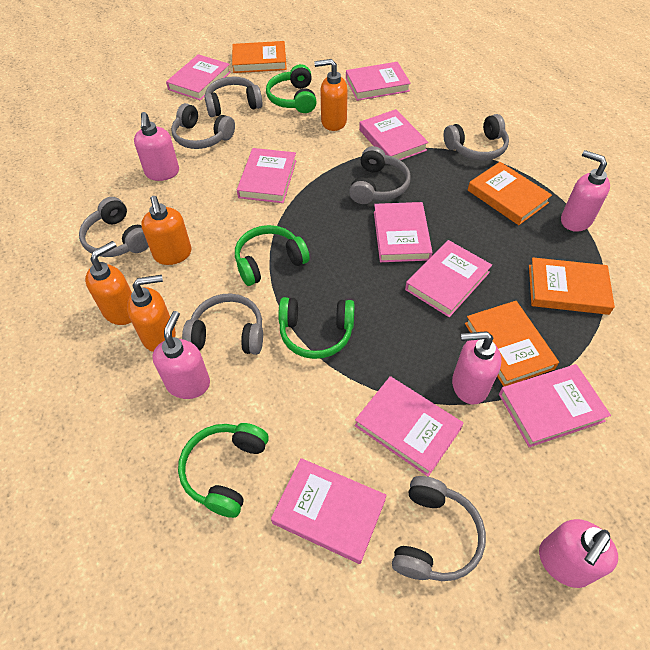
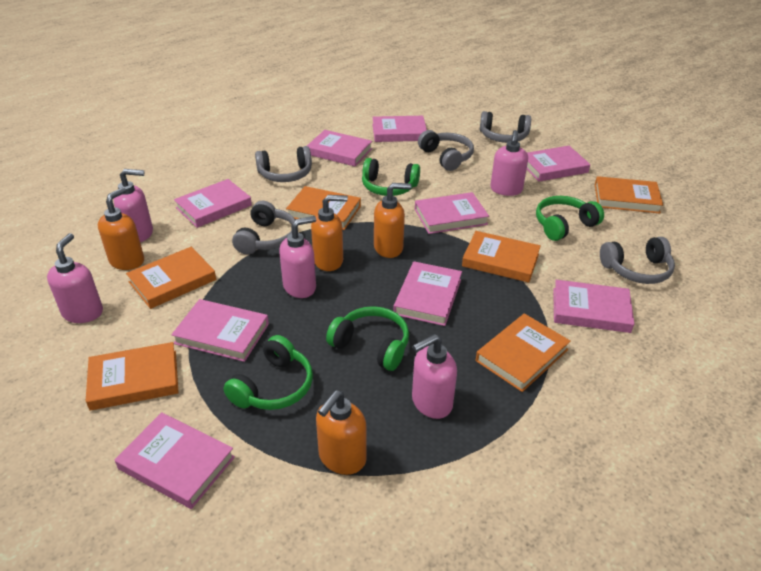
grey headphones: [79,197,149,257] [171,103,235,149] [182,294,263,355] [205,76,263,117] [349,146,411,204] [392,476,486,581] [443,114,509,160] = 7 -> [232,201,295,254] [255,146,312,182] [418,130,474,171] [480,111,531,143] [600,237,675,284] = 5
orange book: [232,41,287,73] [465,301,559,387] [468,162,552,225] [529,257,615,315] = 4 -> [86,342,179,411] [126,247,216,309] [286,186,361,230] [462,231,541,283] [476,313,571,392] [595,176,663,213] = 6

